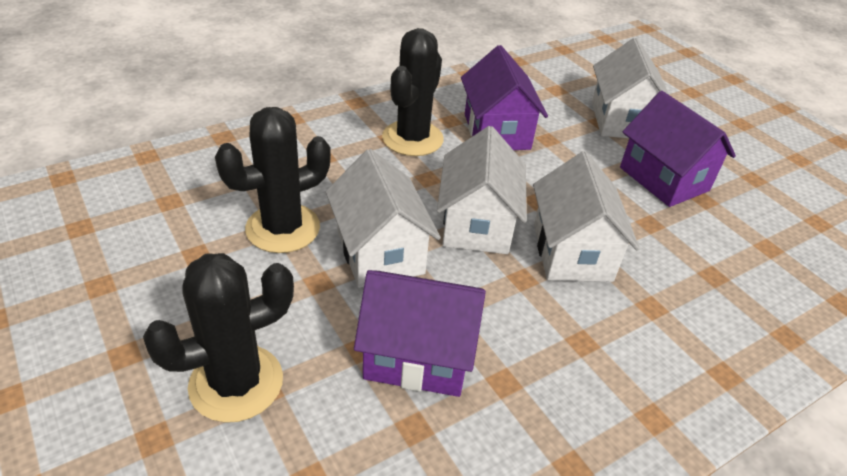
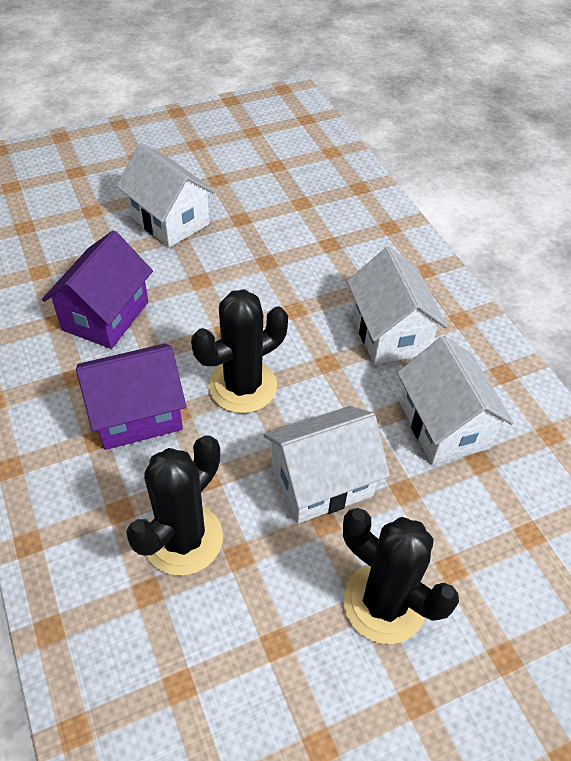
purple house: [354,270,486,397] [461,45,548,150] [620,91,736,207] = 3 -> [42,230,153,349] [76,344,186,450] = 2

